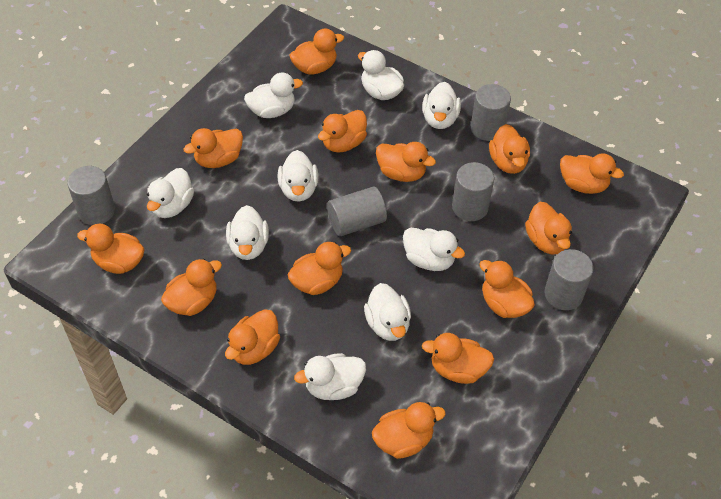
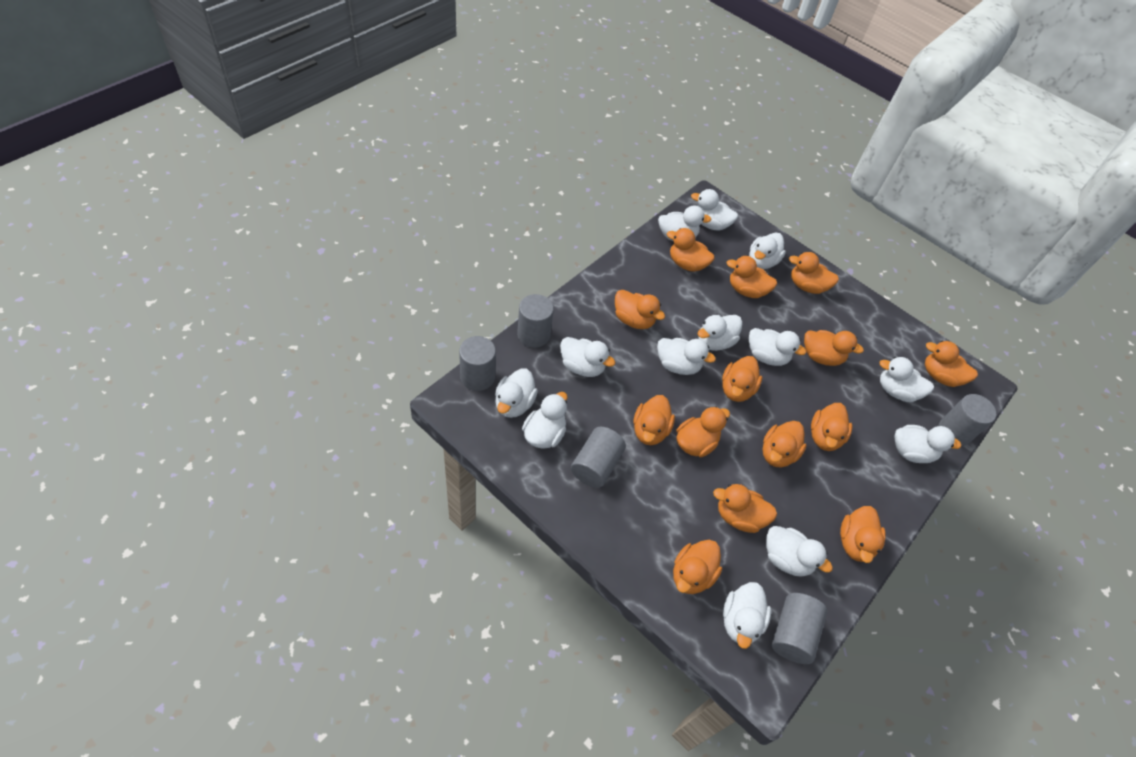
white duck: [147,168,194,218] [226,205,269,260] [244,73,303,118] [277,150,318,202] [294,353,366,400] [358,50,404,100] [364,283,411,341] [403,227,465,271] [422,82,461,129] = 9 -> [495,368,538,418] [522,392,568,449] [560,337,615,377] [657,338,716,375] [658,206,711,241] [691,189,738,231] [697,315,743,351] [723,582,771,649] [749,232,786,269] [749,328,806,366] [766,526,833,577] [879,357,934,402] [894,425,962,463] = 13

